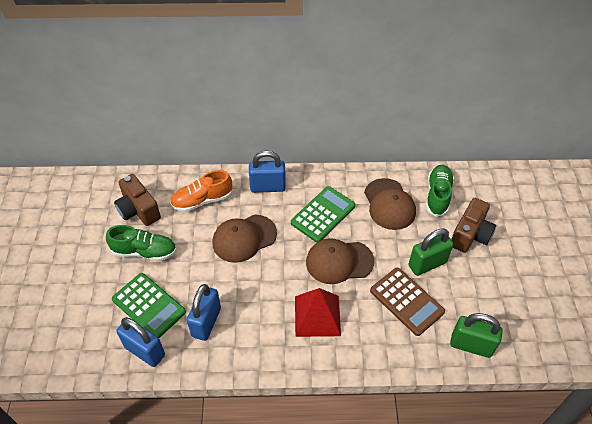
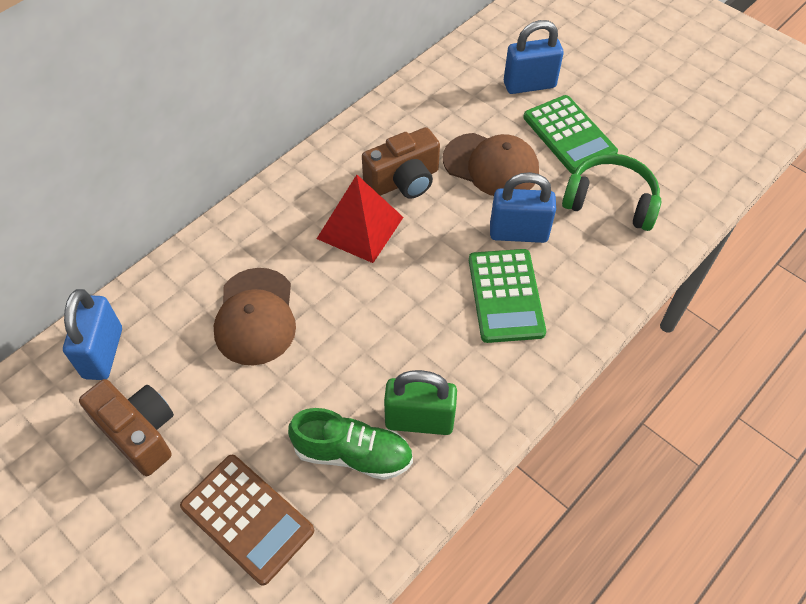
brown cap: [212,214,277,263] [306,238,374,284] [364,178,416,230] = 3 -> [214,268,296,365] [443,133,539,196] = 2
green headphones: none = 0 -> [562,154,661,231] = 1
green padlock: [409,229,454,276] [450,313,503,358] = 2 -> [384,370,457,435] = 1
green shoe: [106,225,177,261] [426,165,454,217] = 2 -> [288,408,413,480] = 1
orange shoe: [170,170,233,212] = 1 -> none = 0

